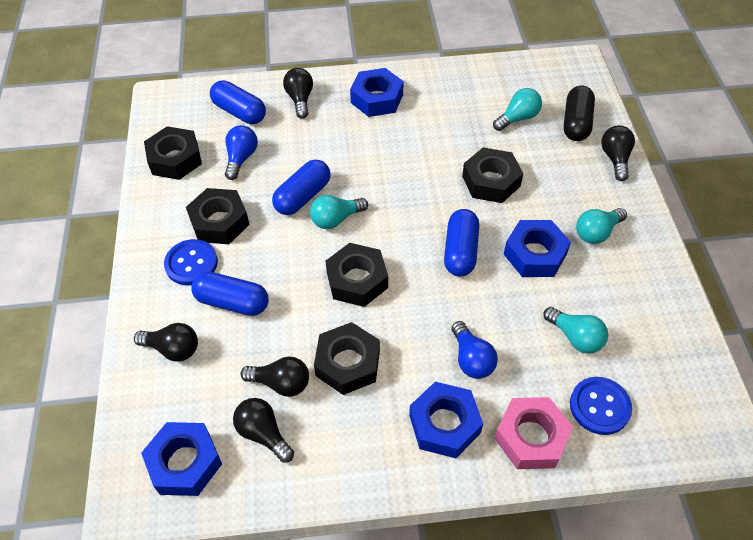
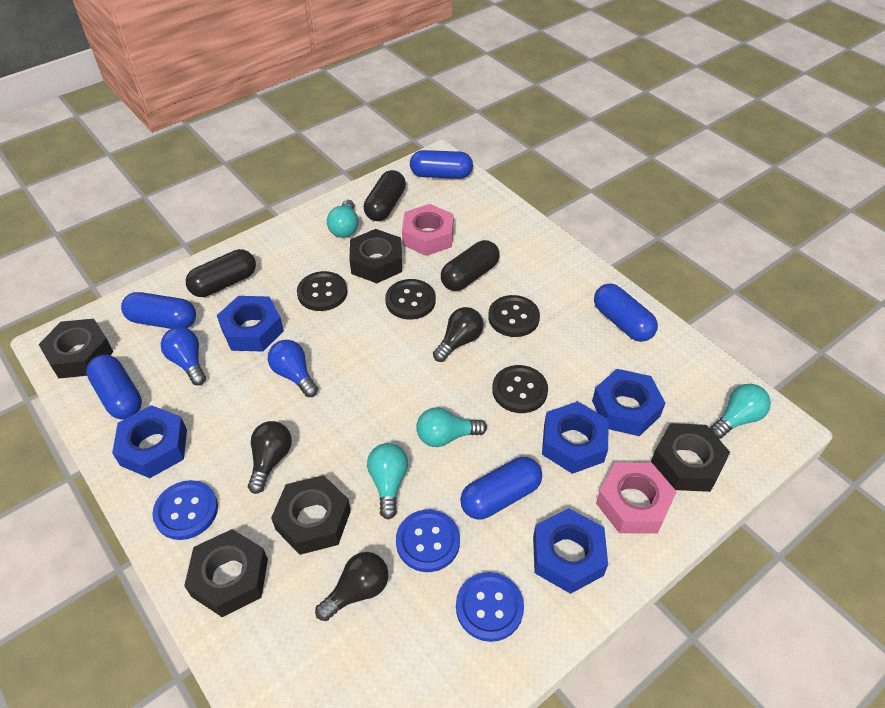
black button: none = 0 -> [297,271,347,311] [385,279,436,320] [488,295,540,337] [492,365,548,413] = 4
black capsule: [564,86,595,141] = 1 -> [186,249,256,297] [364,170,406,221] [441,240,500,291] = 3
black light bulb: [134,323,198,362] [233,398,294,463] [241,356,309,397] [283,68,313,119] [601,125,635,181] = 5 -> [248,421,292,494] [315,552,388,621] [433,307,483,362] = 3
blue button: [164,239,218,285] [570,377,632,435] = 2 -> [152,480,218,540] [396,510,460,572] [456,572,524,642] = 3
blue capsule: [191,271,269,316] [210,80,266,124] [272,159,331,215] [444,209,479,277] = 4 -> [86,354,142,419] [121,292,196,329] [410,150,473,179] [460,457,542,519] [594,283,658,342] = 5
blue nut: [141,422,222,496] [350,68,404,117] [409,382,483,458] [504,220,571,277] = 4 -> [112,405,187,478] [217,296,284,352] [533,508,608,594] [542,401,609,474] [592,369,665,436] = 5
pink nut: [494,397,573,469] = 1 -> [402,204,453,256] [596,462,677,534] = 2

